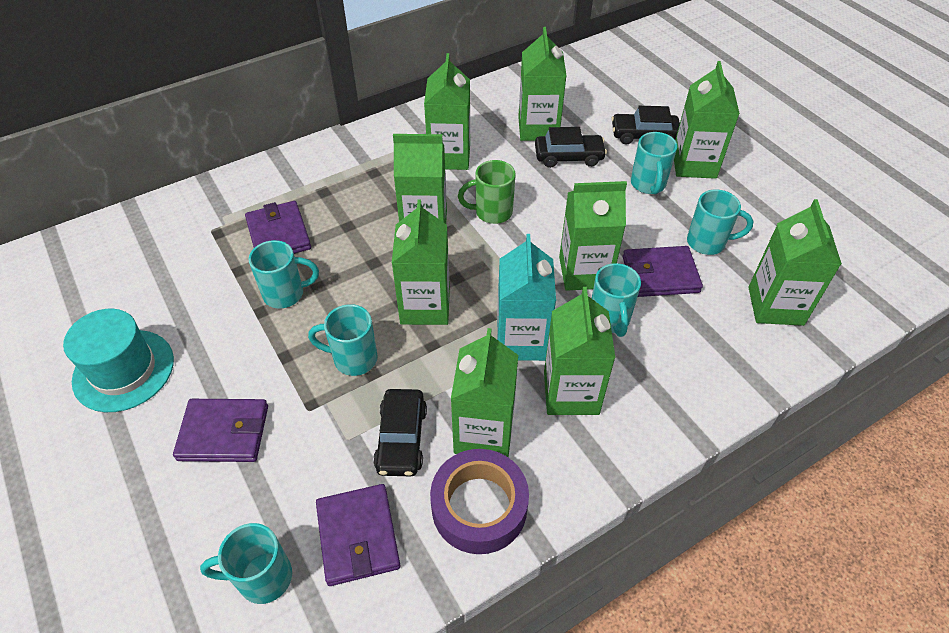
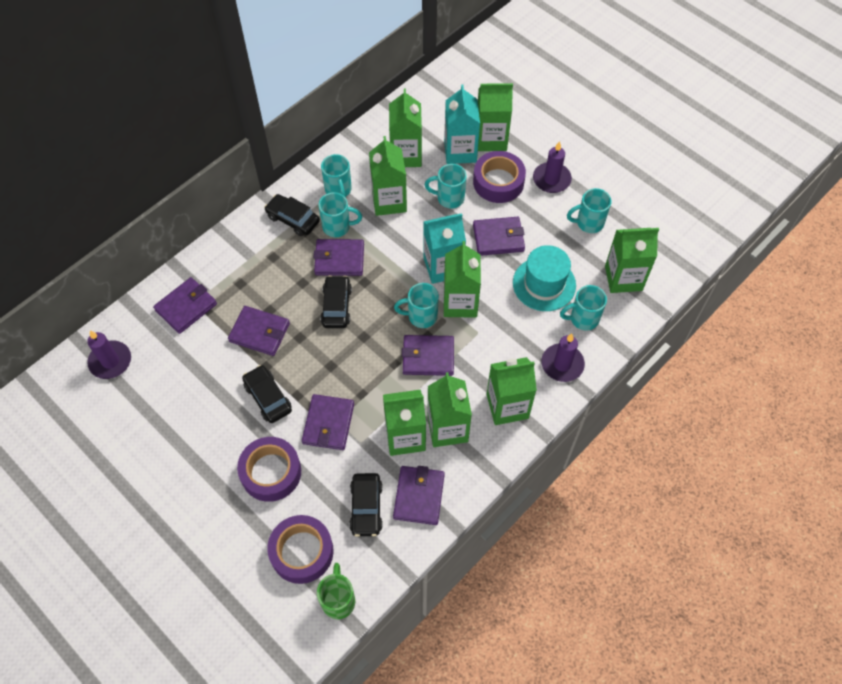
black car: [373,389,427,476] [535,127,607,168] [611,106,680,144] = 3 -> [242,365,292,423] [264,194,320,236] [320,275,352,328] [349,473,383,537] = 4
green carton: [392,199,450,325] [393,134,447,224] [424,53,470,170] [451,328,518,458] [518,27,567,141] [544,287,615,415] [559,181,627,291] [674,61,740,179] [748,199,842,326] = 9 -> [369,136,407,216] [383,390,426,456] [389,88,422,167] [427,372,472,447] [444,241,481,318] [478,83,513,151] [486,357,537,425] [605,228,659,293] = 8
purple candle: none = 0 -> [87,330,131,379] [533,141,572,193] [541,333,585,382] = 3
purple tape: [430,449,529,554] = 1 -> [237,437,301,502] [267,515,334,584] [473,151,526,203] = 3
purple wallet: [173,399,268,462] [245,201,311,254] [316,484,401,586] [623,246,703,297] = 4 -> [153,277,217,334] [228,306,290,356] [302,394,354,450] [314,239,364,276] [393,466,445,525] [402,335,454,376] [473,217,525,256] = 7
turquoise carton: [497,234,556,361] = 1 -> [423,213,466,284] [444,85,480,164] = 2

